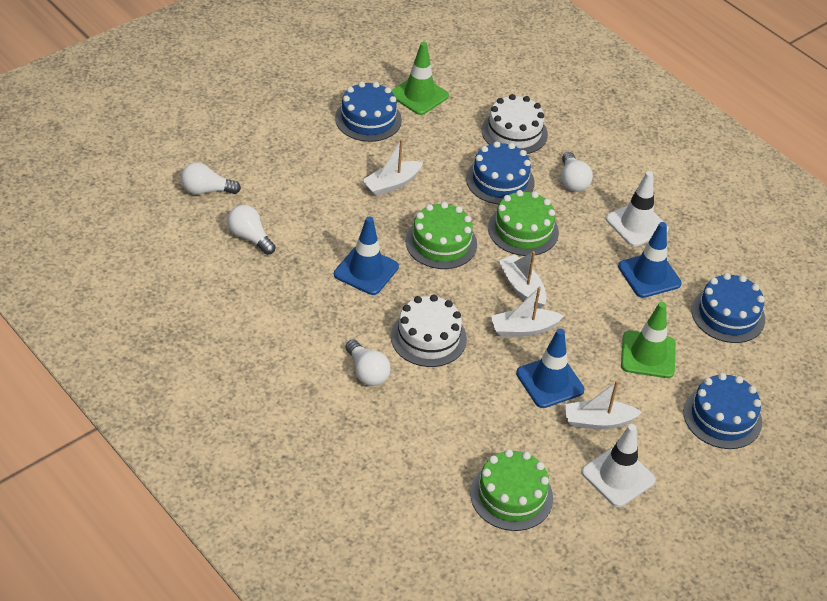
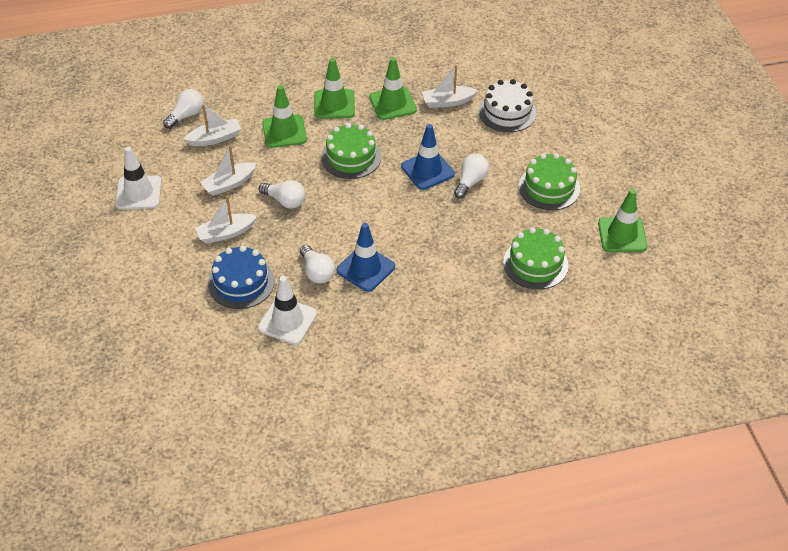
blue cake: [335,82,402,142] [466,141,535,205] [684,373,762,449] [691,273,765,343] = 4 -> [208,245,275,309] = 1
blue traffic cone: [334,216,399,295] [516,329,585,408] [618,222,682,298] = 3 -> [336,223,395,292] [401,124,455,190] = 2
green traffic cone: [391,42,449,115] [621,302,676,378] = 2 -> [262,85,307,148] [314,58,355,119] [369,57,417,120] [598,189,647,252] = 4
white cake: [391,295,467,367] [482,94,548,154] = 2 -> [479,79,536,132] = 1

